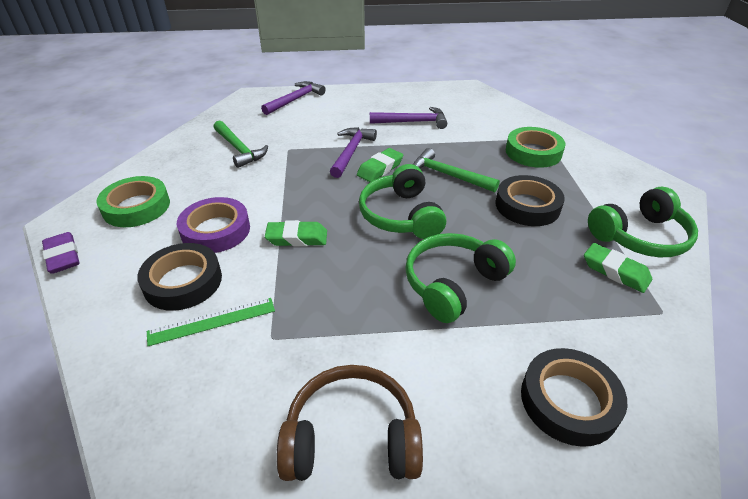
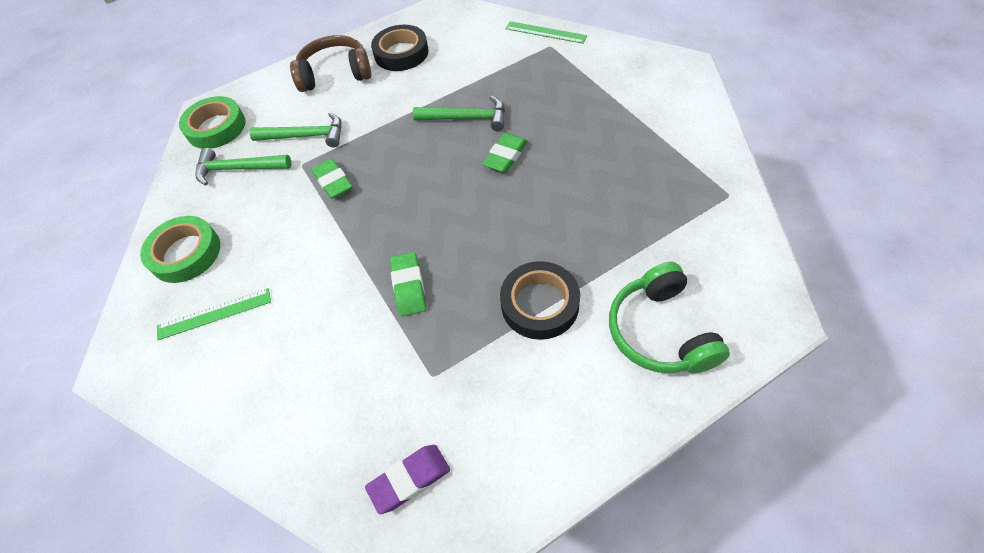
black tape: [137,243,222,311] [496,175,565,226] [521,348,627,447] = 3 -> [371,25,429,71] [500,261,580,340] = 2
green hammer: [213,120,268,168] [413,148,500,192] = 2 -> [195,148,291,186] [249,113,342,148] [413,96,505,131] = 3
green headphones: [359,164,446,239] [405,233,516,323] [588,187,698,257] = 3 -> [609,262,730,373] = 1
green ruler: [147,298,275,346] = 1 -> [157,288,271,340] [505,21,587,44] = 2
purple hammer: [261,81,326,115] [330,127,377,178] [370,107,447,129] = 3 -> none = 0
purple tape: [177,197,250,253] = 1 -> none = 0

